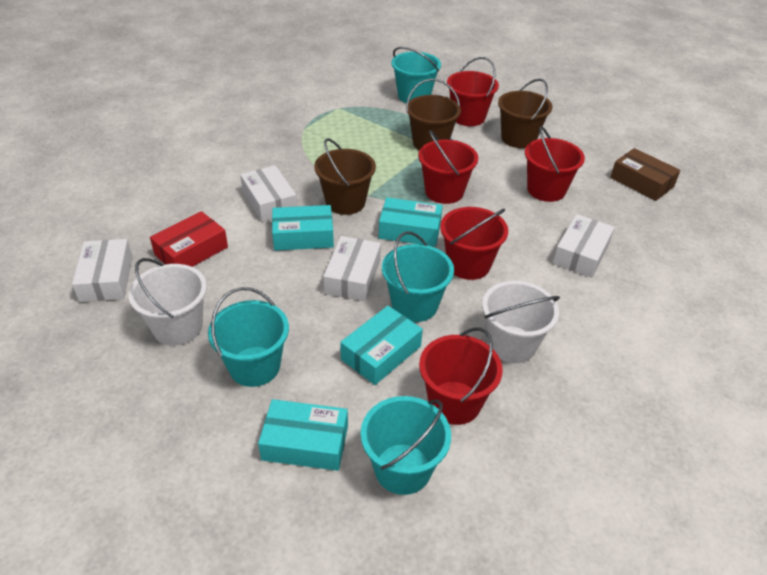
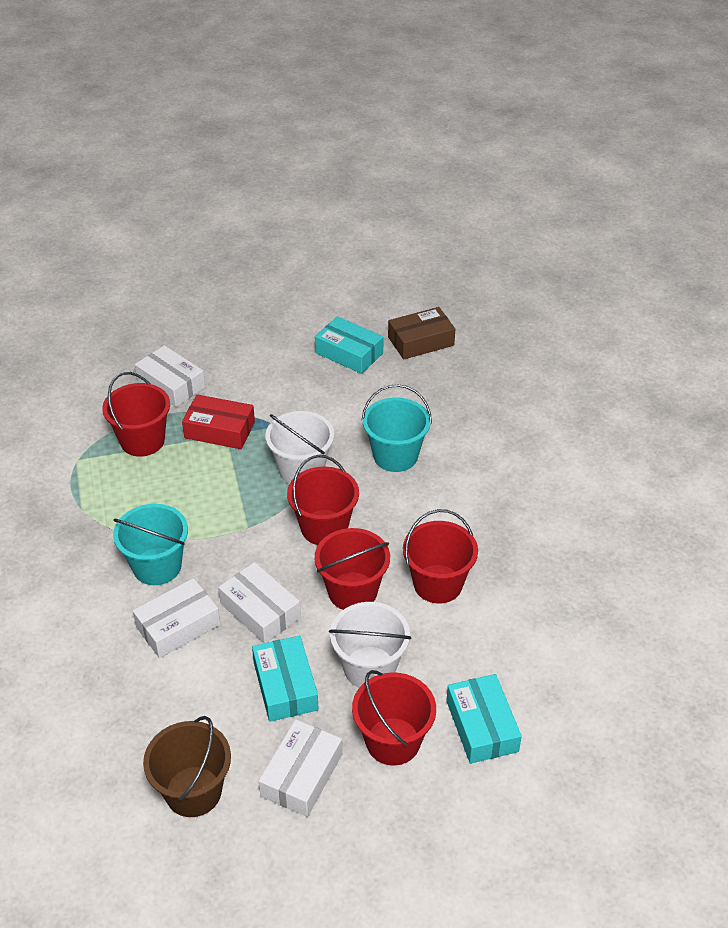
brown bucket: [314,138,376,215] [406,79,461,150] [498,78,552,148] = 3 -> [143,716,231,817] = 1
turquoise box: [258,399,348,471] [272,205,334,251] [340,306,423,385] [379,198,443,246] = 4 -> [252,636,318,722] [315,316,384,374] [446,674,522,764] = 3
turquoise bucket: [208,287,289,387] [361,396,451,495] [382,231,454,322] [391,47,441,103] = 4 -> [113,504,188,585] [362,384,432,472] = 2

